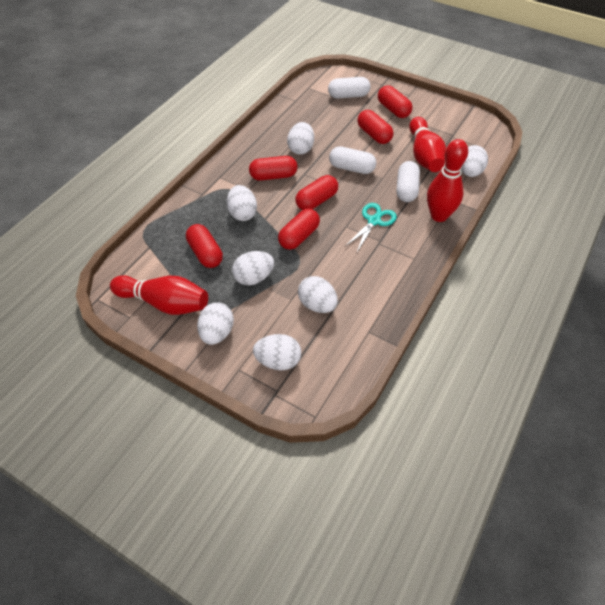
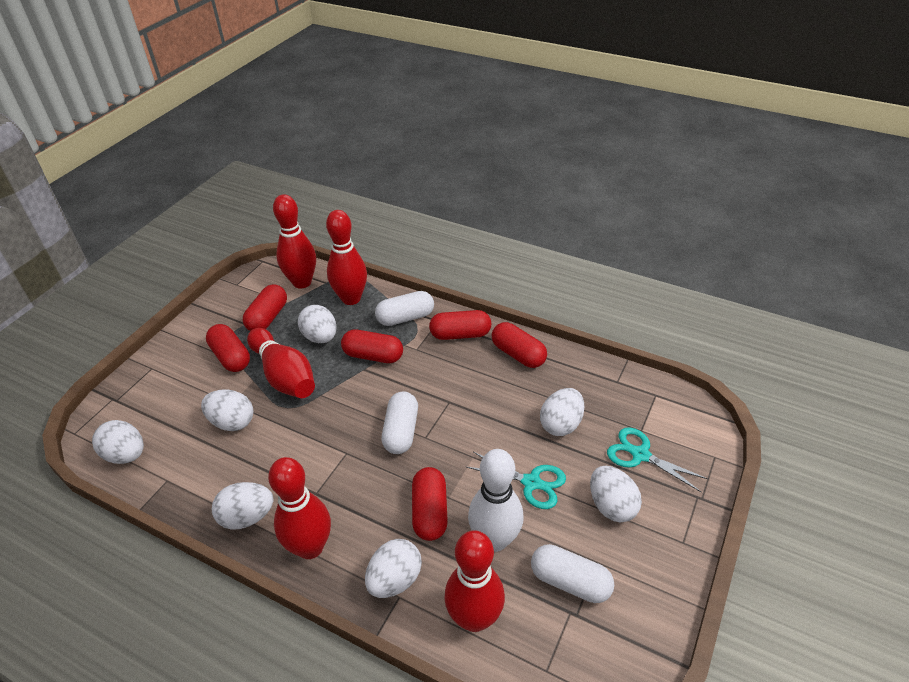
red bowling pin: [110,275,208,315] [409,117,446,172] [427,139,468,222] = 3 -> [247,328,315,398] [268,457,331,559] [273,194,316,289] [326,210,367,305] [444,530,505,632] = 5
turquoise scissors: [345,203,397,252] = 1 -> [466,452,566,509] [607,427,708,492] = 2
white bowling pin: none = 0 -> [468,449,524,552] = 1

